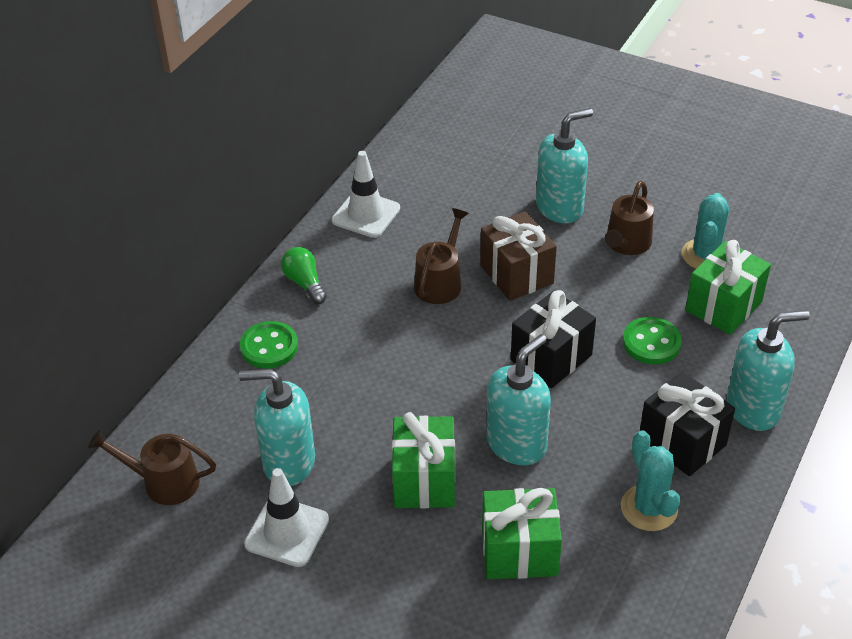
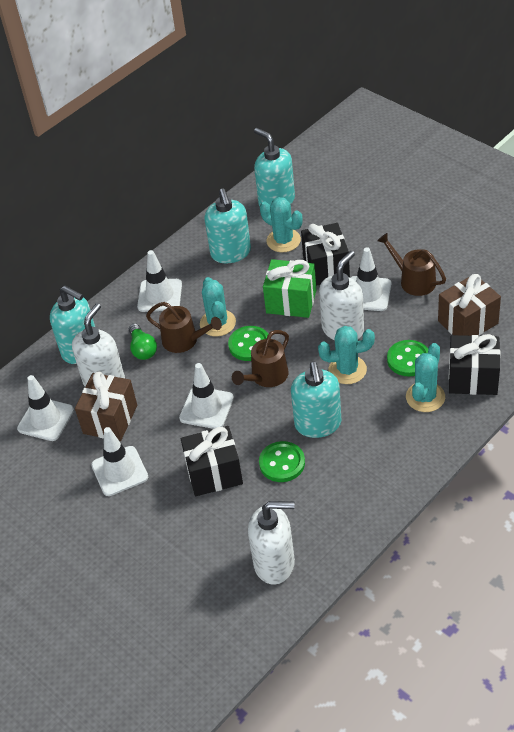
black gift: [511,290,596,388] [640,371,735,476] = 2 -> [181,426,243,496] [301,223,350,286] [449,334,500,395] = 3
brown gift: [480,211,557,301] = 1 -> [75,371,137,441] [438,274,501,336] = 2
green button: [240,321,298,369] [623,317,682,364] = 2 -> [228,326,268,361] [259,441,305,482] [387,340,428,376] = 3
green gift: [392,412,455,508] [482,488,562,579] [685,240,771,335] = 3 -> [263,259,316,318] = 1
turquoise cactus: [621,430,680,531] [682,193,729,269] = 2 -> [200,277,236,337] [260,197,302,252] [318,326,375,384] [406,343,445,412] = 4
white soap dispenser: none = 0 -> [72,303,125,387] [248,501,295,585] [319,251,364,340] = 3
white traffic cone: [244,468,329,567] [332,151,400,238] = 2 -> [17,375,74,441] [91,427,148,496] [137,250,182,312] [179,363,234,429] [351,247,392,311] = 5

